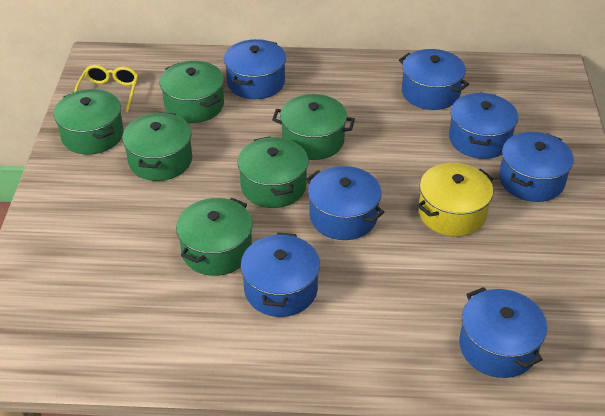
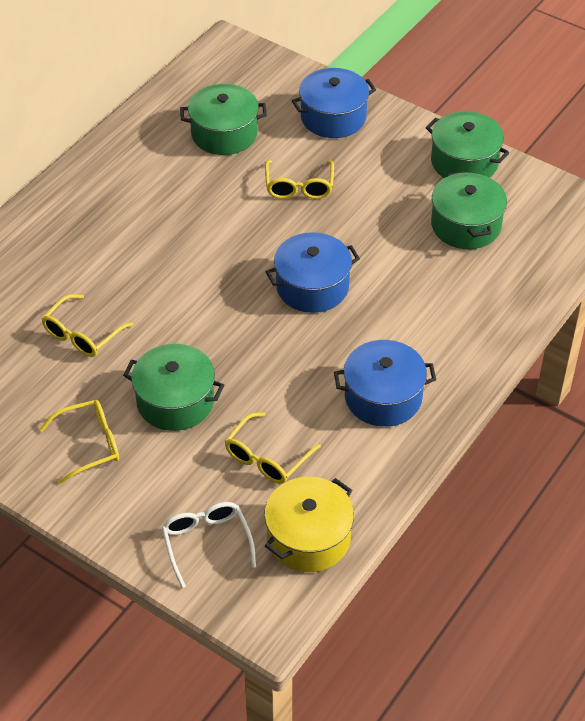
blue pot: [224,39,286,99] [240,232,320,317] [306,166,384,240] [399,49,469,110] [449,92,518,159] [459,287,547,378] [499,132,574,202] = 7 -> [266,232,360,313] [292,68,376,138] [334,340,436,427] = 3
green pot: [54,89,124,155] [122,112,192,181] [160,61,224,123] [176,198,253,276] [237,136,308,208] [272,94,355,160] = 6 -> [123,344,224,431] [180,84,267,155] [426,111,510,178] [431,171,507,249] = 4
white glasses: none = 0 -> [162,502,256,588] = 1
yellow glasses: [74,65,138,113] = 1 -> [39,400,119,484] [41,294,133,357] [225,412,321,484] [265,160,334,199] = 4

